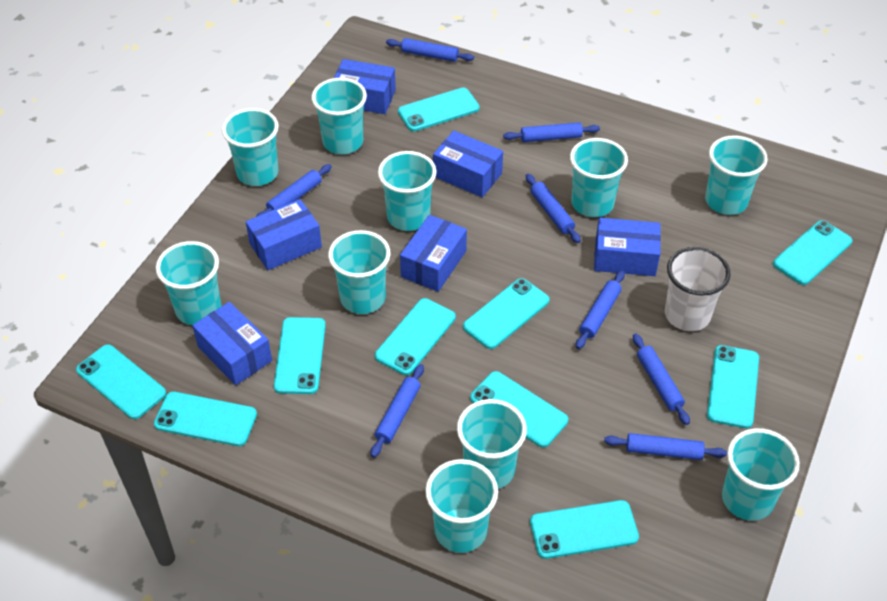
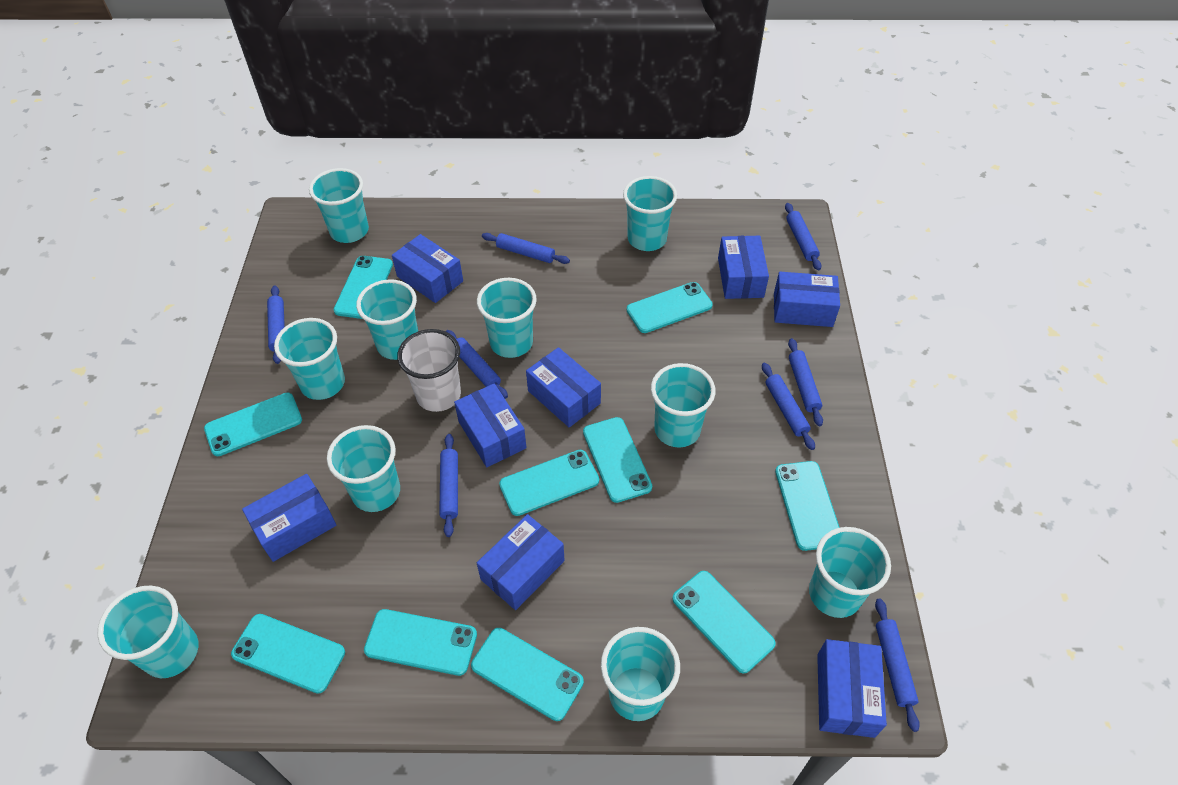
blue box: [192,302,272,385] [246,199,322,270] [334,59,396,114] [400,215,467,292] [433,131,503,197] [594,218,661,276] = 6 -> [242,474,336,562] [392,234,463,303] [454,383,527,467] [477,514,565,610] [526,347,601,427] [718,236,769,299] [774,272,840,327] [817,639,887,738] = 8

